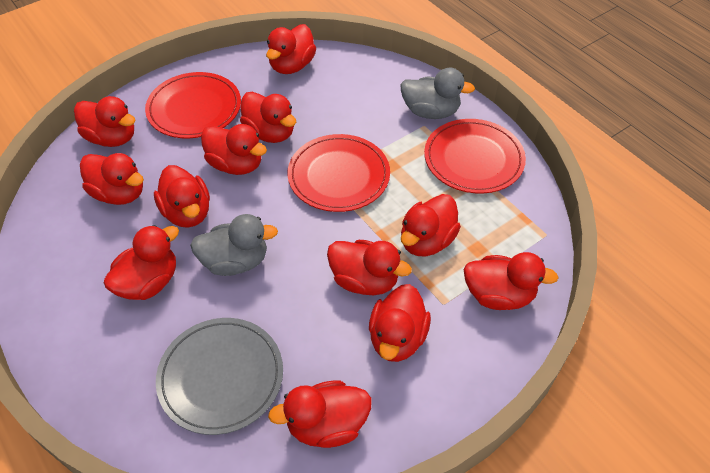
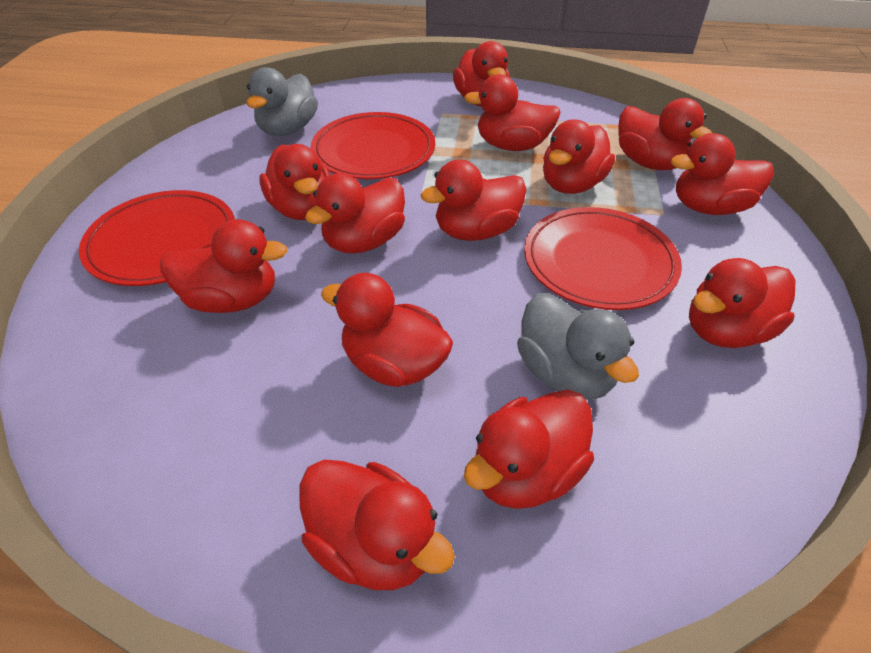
grey plate: [156,318,283,435] = 1 -> none = 0
red duck: [74,96,136,147] [80,153,144,205] [104,225,179,300] [154,165,210,228] [201,124,267,175] [240,92,296,143] [266,24,316,74] [268,381,371,448] [327,240,412,295] [369,284,431,362] [401,194,461,256] [464,252,559,310] = 12 -> [160,219,288,313] [259,144,330,220] [299,460,455,590] [305,173,405,254] [321,273,453,387] [421,160,527,241] [453,41,510,106] [464,74,561,151] [464,390,594,509] [543,119,615,194] [618,98,712,170] [671,133,774,215] [689,258,795,348] = 13

